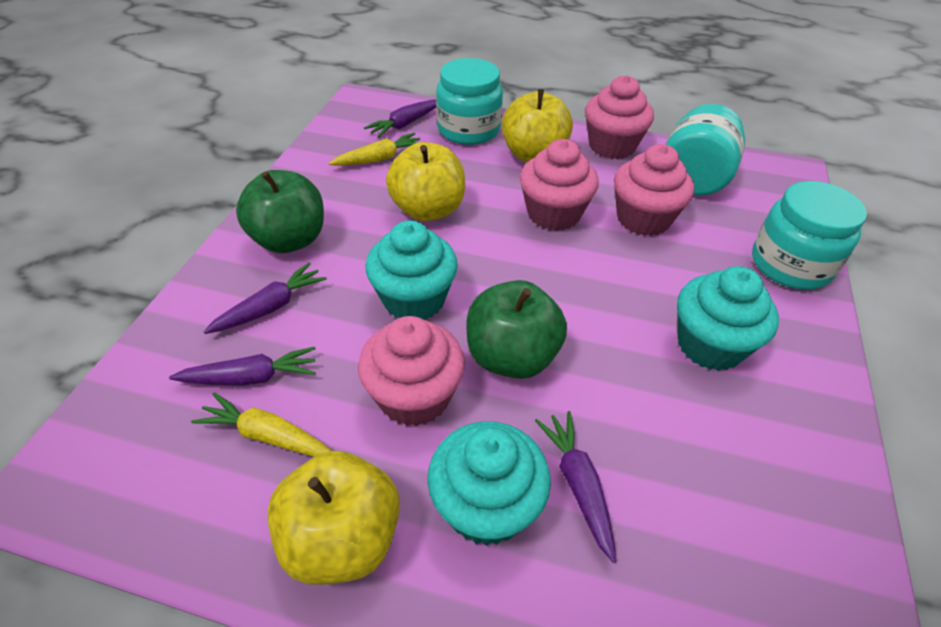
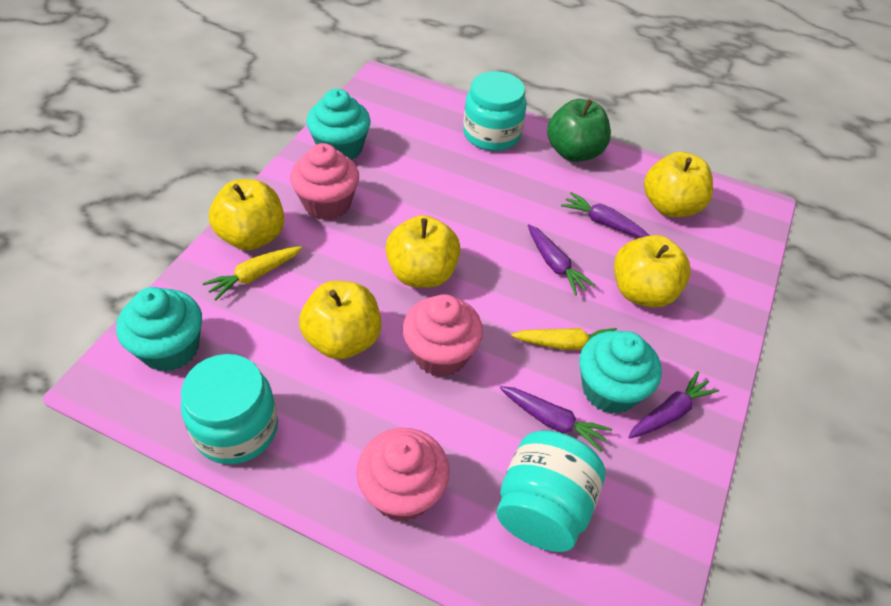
green apple: [236,170,324,253] [467,280,567,379] = 2 -> [547,99,611,162] = 1
pink cupcake: [358,316,465,427] [520,139,599,231] [585,75,654,159] [614,144,694,236] = 4 -> [290,143,359,220] [356,428,450,522] [403,294,483,377] = 3
yellow apple: [267,451,400,585] [386,142,465,221] [502,89,573,163] = 3 -> [209,179,284,250] [299,281,381,360] [385,215,460,288] [614,235,691,308] [644,152,713,217] = 5

